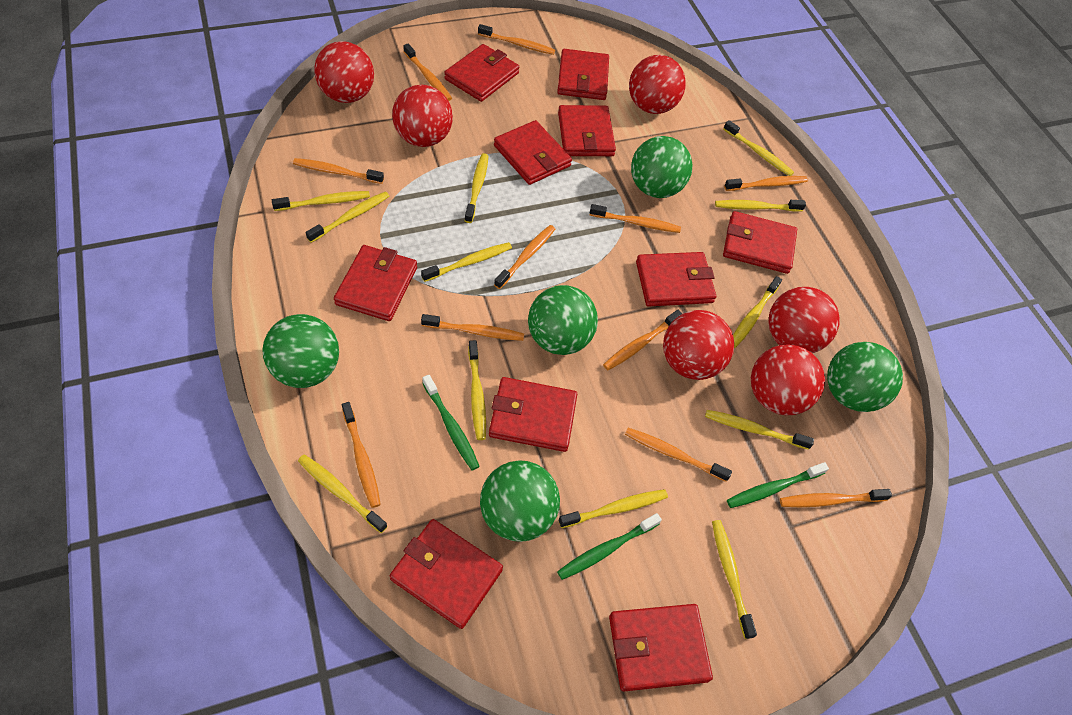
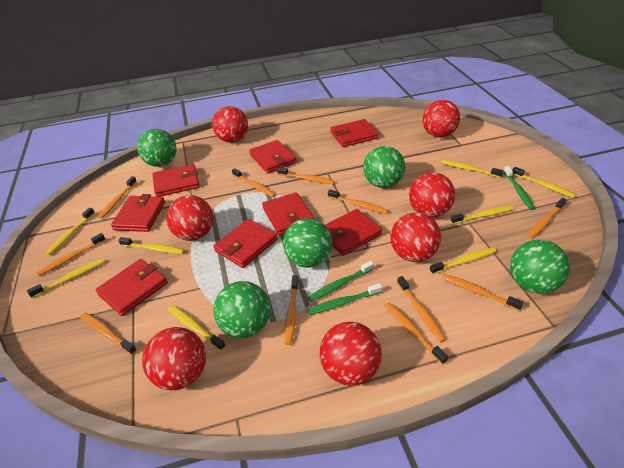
red ball: [314,41,374,103] [392,84,453,147] [629,55,686,114] [663,310,734,380] [751,344,825,415] [768,287,840,353] = 6 -> [142,327,206,390] [166,195,213,241] [212,106,248,143] [319,322,382,386] [390,213,441,262] [409,172,455,217] [423,100,460,137] = 7
red wallet: [334,245,417,321] [389,519,503,629] [444,44,519,102] [489,377,577,452] [494,120,572,185] [557,49,609,100] [558,105,616,156] [609,604,713,691] [636,252,716,307] [723,211,797,274] = 10 -> [95,259,168,316] [111,194,165,232] [152,164,200,197] [213,219,278,268] [249,140,297,173] [262,192,315,235] [325,209,382,256] [330,119,378,147] = 8
yellow toothbrush: [272,191,370,211] [298,454,388,533] [306,191,389,243] [421,242,512,282] [465,153,488,223] [468,340,486,440] [559,489,668,528] [705,410,814,450] [712,520,757,639] [715,200,806,212] [723,120,794,176] [733,276,782,348] = 12 -> [27,258,104,298] [45,208,95,256] [118,237,185,254] [168,305,226,351] [430,247,496,274] [441,160,503,178] [450,205,514,224] [512,167,576,198] = 8

